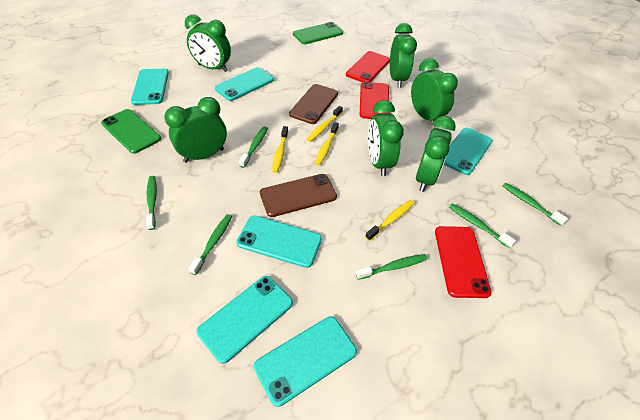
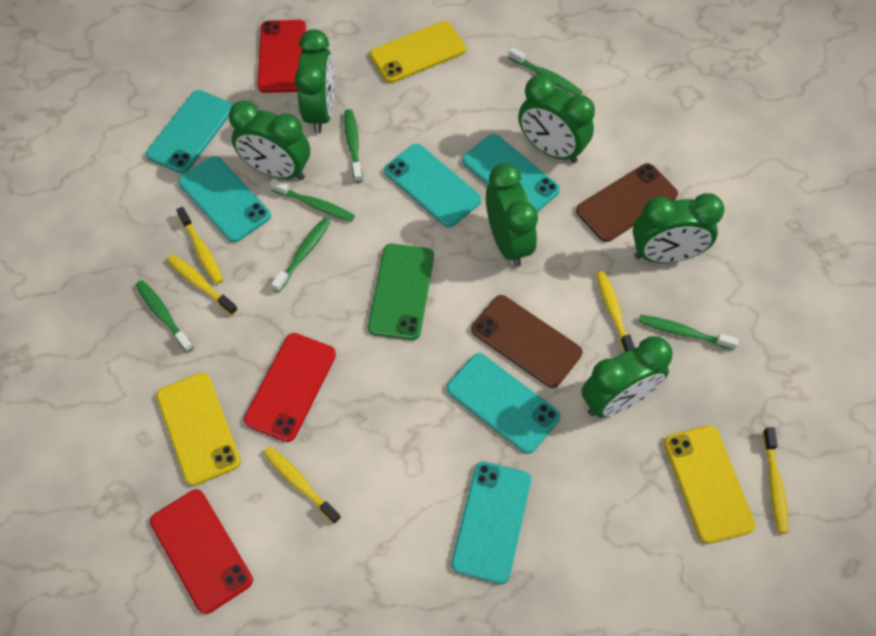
green phone: [101,109,161,154] [293,22,343,44] = 2 -> [368,244,434,340] = 1
yellow phone: none = 0 -> [156,372,241,486] [370,21,466,83] [664,425,756,544] = 3
yellow toothbrush: [272,126,288,173] [307,106,343,142] [315,122,339,166] [365,200,415,241] = 4 -> [167,254,238,315] [176,207,223,284] [263,447,341,524] [596,271,635,352] [763,427,789,533] = 5

